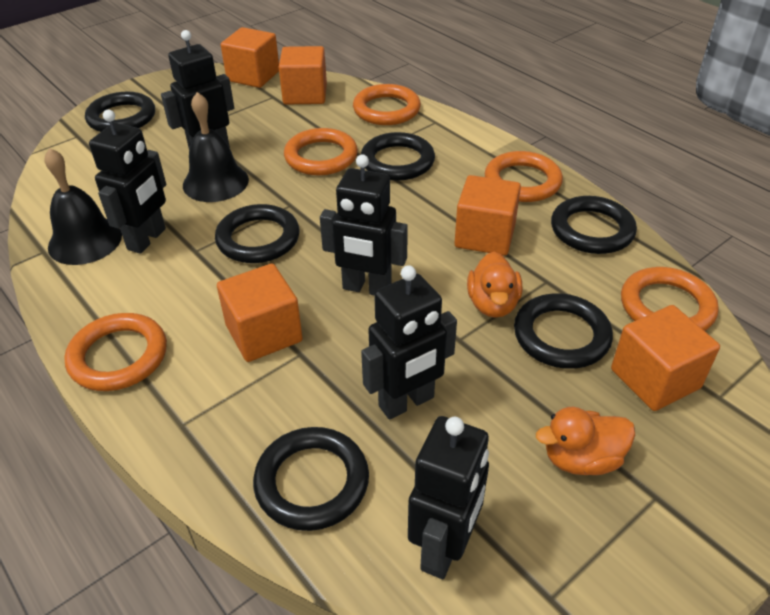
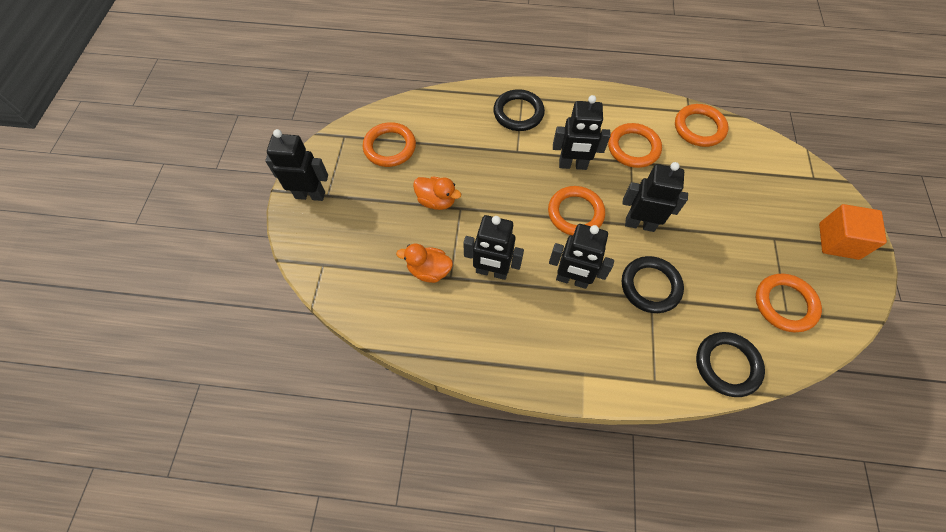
black bell: [45,148,122,265] [183,92,249,202] = 2 -> none = 0
black ring: [85,92,155,132] [215,204,300,263] [253,427,369,531] [361,132,435,181] [514,293,613,369] [551,196,637,254] = 6 -> [493,89,545,131] [622,256,684,313] [696,332,765,397] = 3
orange cube: [217,263,303,362] [221,27,279,88] [279,46,327,104] [454,175,521,256] [611,305,720,411] = 5 -> [819,204,887,260] = 1

